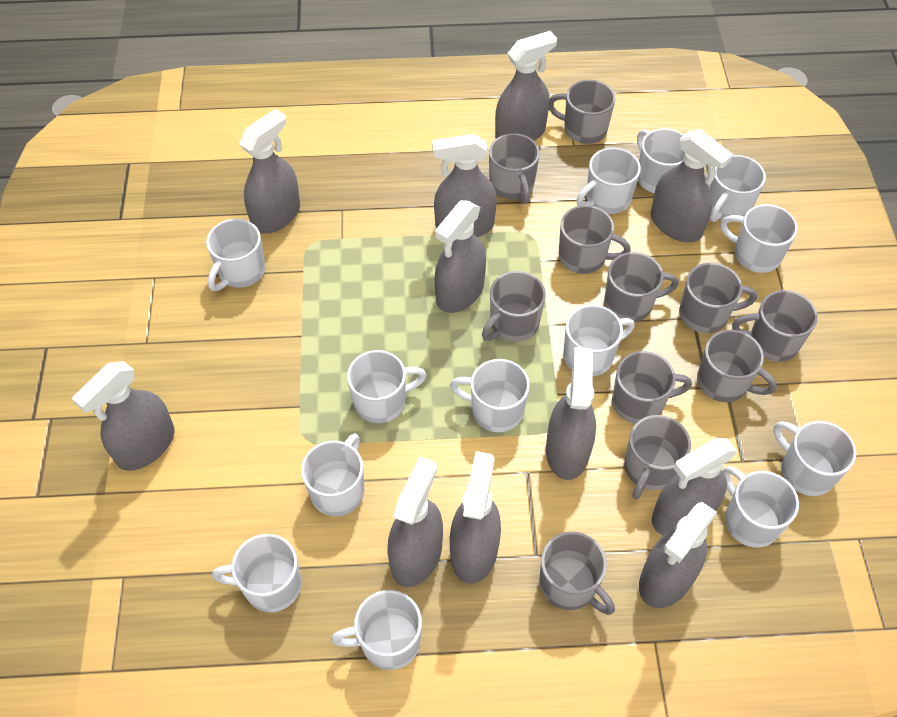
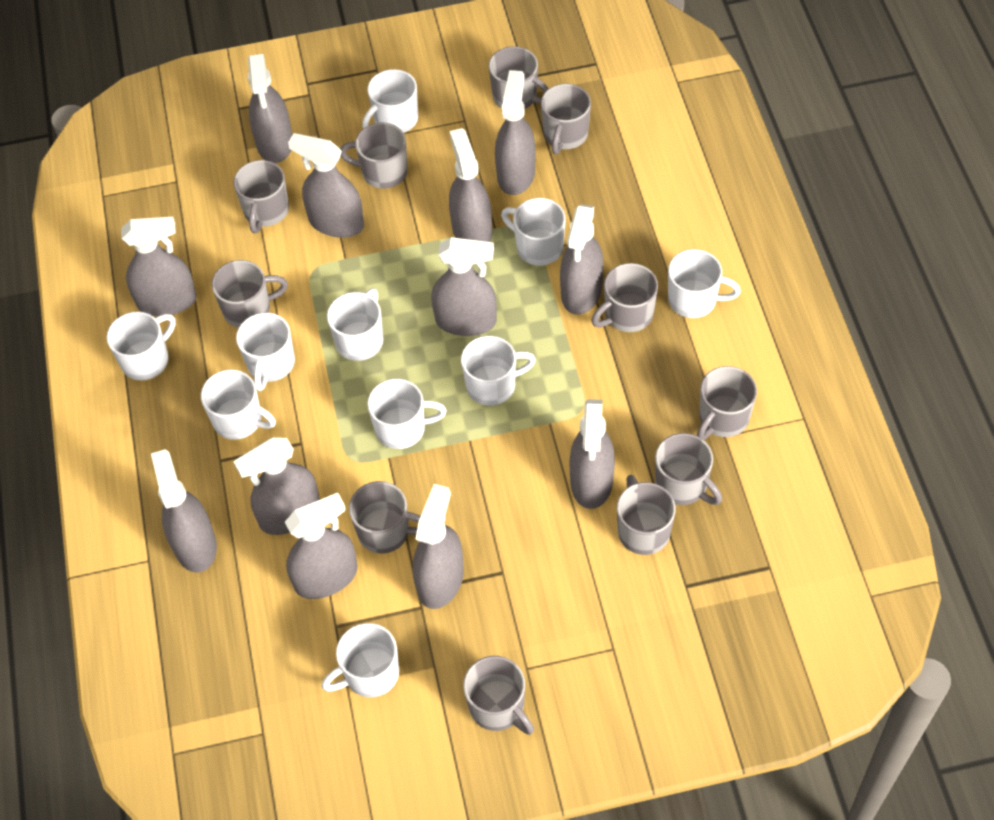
grey spray bottle: [72,361,175,471] [239,109,300,234] [387,456,443,587] [432,134,497,237] [434,200,486,313] [450,451,501,584] [495,31,557,141] [546,347,596,480] [639,502,717,608] [651,129,733,242] [652,438,738,535] = 11 -> [121,217,197,316] [151,449,217,573] [234,438,320,535] [248,54,292,163] [285,493,358,599] [288,133,364,238] [413,484,464,609] [431,237,497,336] [449,128,492,242] [495,70,536,195] [560,204,603,315] [569,399,615,509] = 12
white mug: [206,219,266,291] [212,534,302,612] [301,433,364,516] [331,590,422,670] [347,350,427,423] [450,359,530,432] [563,305,635,376] [576,147,641,214] [637,128,685,193] [709,155,766,222] [720,204,797,273] [723,466,799,548] [773,421,856,496] = 13 -> [107,311,176,380] [201,370,276,440] [236,313,295,391] [321,623,399,697] [327,288,383,361] [362,69,418,133] [367,379,447,449] [461,336,536,406] [501,198,566,265] [668,249,741,318] = 10

